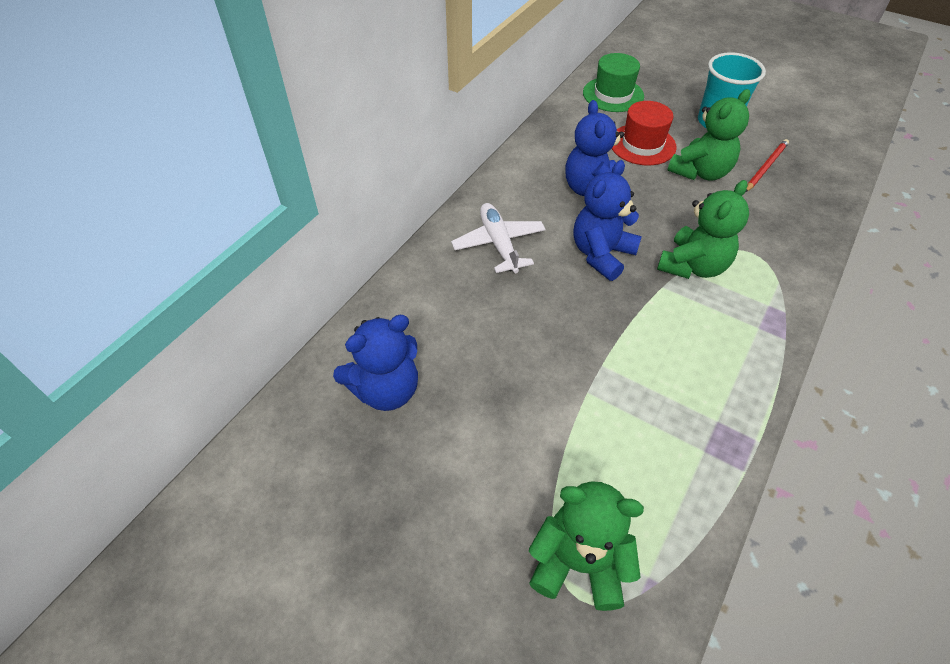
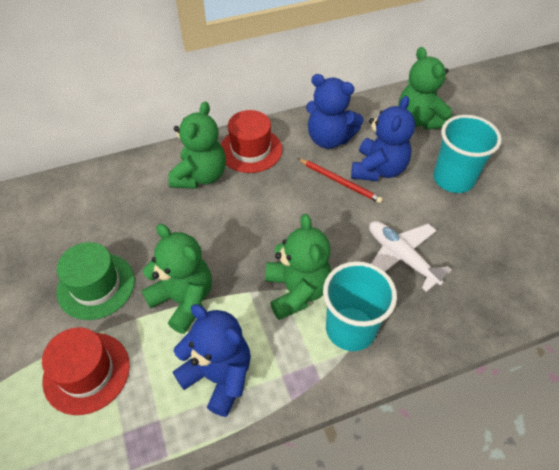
green teddy bear: [529,481,644,611] [657,180,749,279] [667,89,751,181] = 3 -> [141,224,212,334] [168,102,226,189] [265,214,331,320] [398,47,452,130] = 4
red hat: [611,101,677,165] = 1 -> [42,327,130,415] [221,110,282,173] = 2
turquoise cup: [698,52,766,129] = 1 -> [323,261,397,351] [433,115,502,193] = 2

